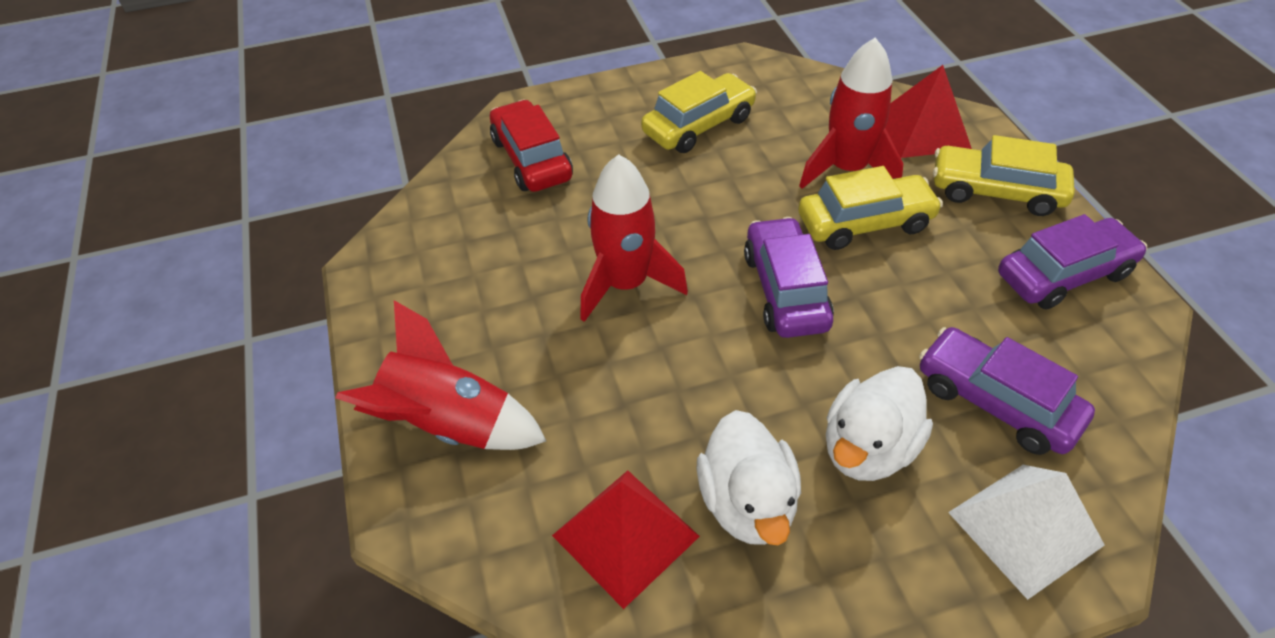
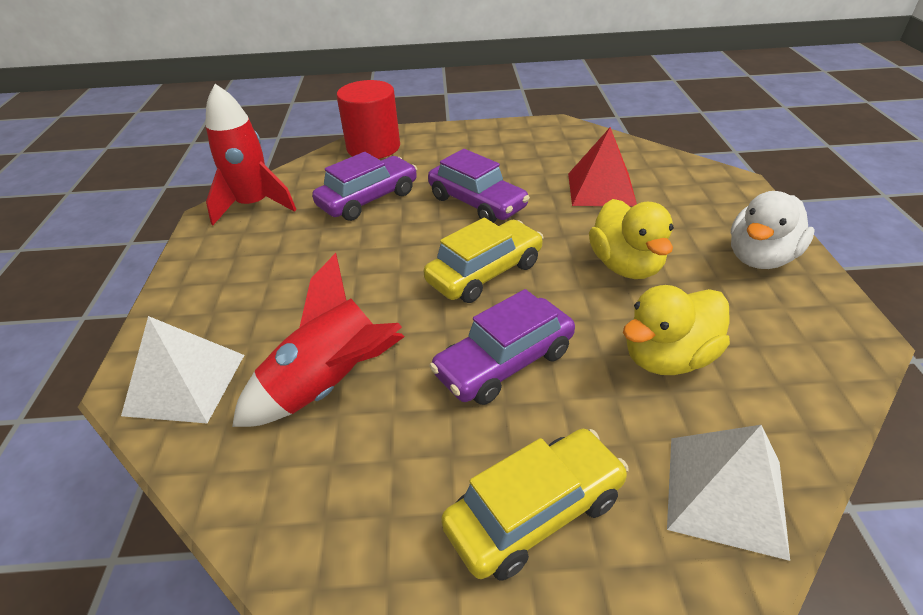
red car: [490,99,573,192] = 1 -> none = 0
red cylinder: none = 0 -> [337,80,400,159] = 1
red pyramid: [552,470,700,609] [885,65,972,158] = 2 -> [568,127,637,206] = 1
red rocket: [335,300,546,450] [580,154,688,322] [799,37,904,189] = 3 -> [205,84,296,225] [232,253,404,427] = 2
white duck: [697,410,801,545] [826,366,933,481] = 2 -> [731,191,815,269] = 1
white pyramid: [948,465,1105,600] = 1 -> [121,316,244,423] [667,425,790,561] = 2
yellow car: [641,71,757,153] [798,166,943,250] [933,135,1075,216] = 3 -> [424,218,544,303] [441,429,629,581] = 2
yellow duck: none = 0 -> [589,199,674,279] [623,285,730,375] = 2

